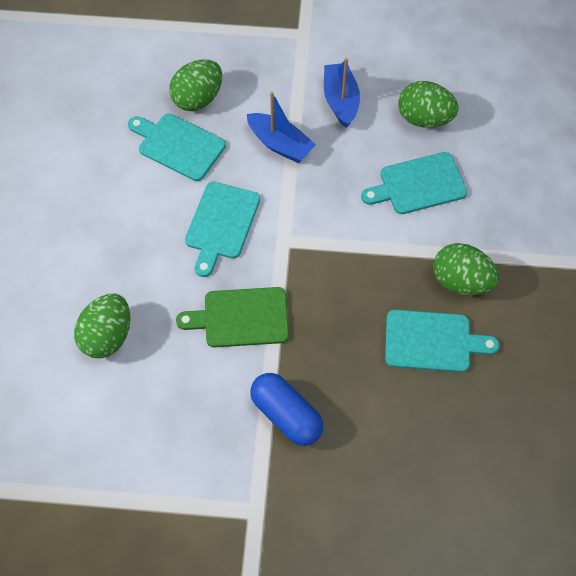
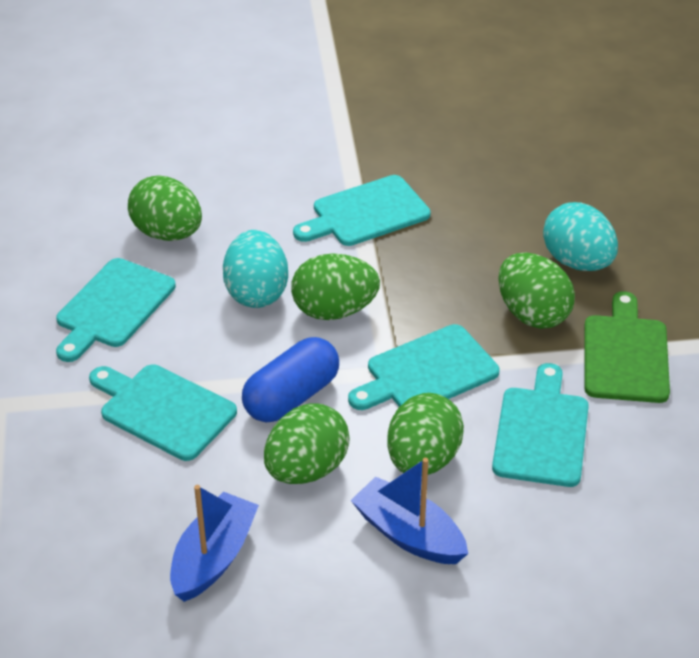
green egg: [74,294,130,358] [169,59,222,111] [398,81,459,128] [433,243,499,295] = 4 -> [128,175,202,241] [264,403,350,484] [291,254,380,320] [387,393,464,475] [498,252,575,329] = 5
turquoise cutting board: [128,114,226,181] [185,182,260,277] [361,152,468,214] [385,310,500,372] = 4 -> [56,258,176,362] [89,365,237,461] [293,175,431,246] [348,324,499,410] [492,363,589,487] = 5
turquoise egg: none = 0 -> [223,230,288,308] [543,202,618,271] = 2

